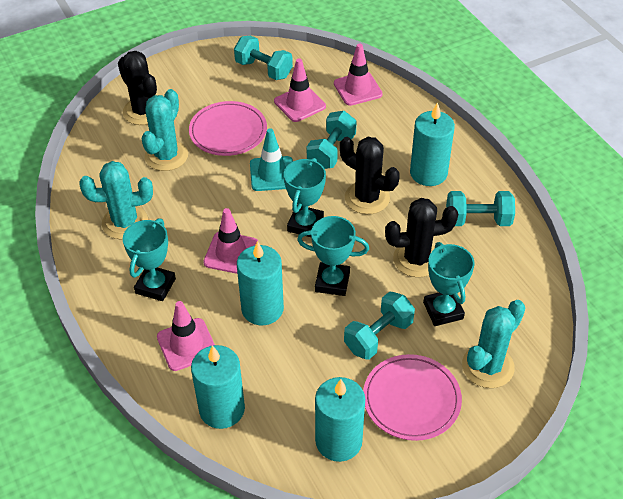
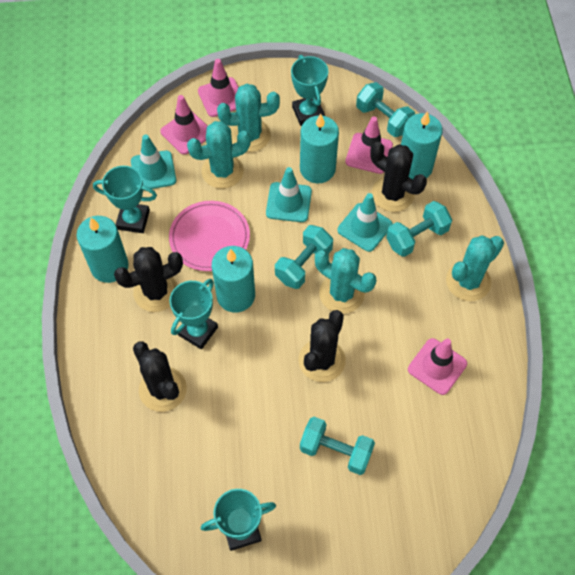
black cactus: [118,51,157,125] [340,137,400,214] [385,198,458,277] = 3 -> [114,247,183,312] [133,342,187,412] [299,310,346,382] [370,142,427,212] = 4
pink plate: [189,101,267,156] [363,354,462,441] = 2 -> [169,201,250,271] = 1
turquoise cactus: [79,161,153,239] [141,89,188,171] [462,300,525,388] = 3 -> [187,121,251,189] [217,84,280,152] [315,248,376,314] [446,235,504,301] = 4
turquoise traffic cone: [250,128,293,191] = 1 -> [131,135,176,191] [266,167,312,222] [337,193,392,252] = 3

